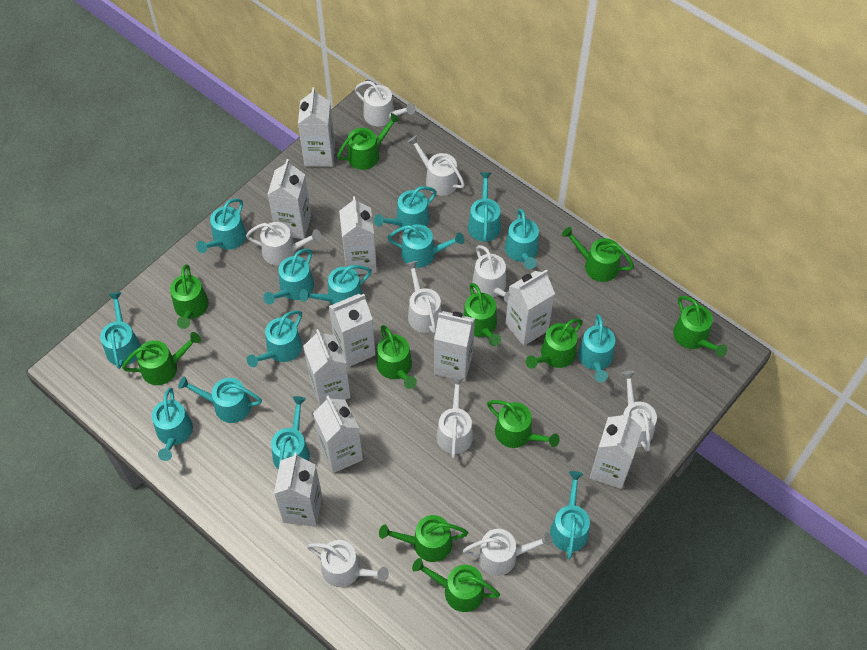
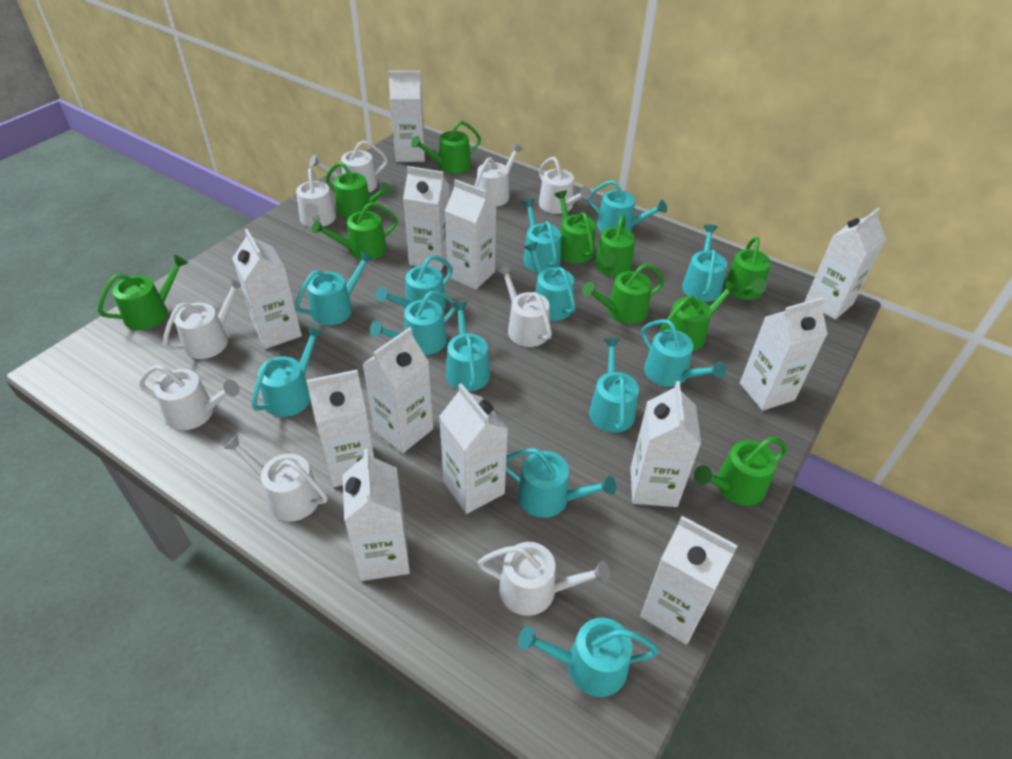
green watering can: [122,332,201,385] [170,264,209,329] [337,113,400,170] [377,325,417,389] [379,515,468,562] [412,558,500,612] [463,283,501,346] [487,400,560,448] [526,319,583,369] [562,227,634,282] [673,296,727,357] = 11 -> [98,255,188,330] [312,202,398,260] [326,162,392,218] [411,121,481,173] [554,190,596,263] [582,263,664,324] [594,215,635,276] [660,280,739,351] [694,437,787,506] [724,237,771,300] = 10
turquoise watering can: [100,292,141,369] [152,388,193,461] [178,376,262,423] [196,199,246,253] [247,310,302,367] [263,249,314,305] [271,396,310,470] [300,265,372,305] [374,186,437,231] [387,224,464,268] [468,172,501,242] [505,209,539,269] [550,471,590,559] [578,314,615,382] = 14 -> [252,326,324,417] [295,251,374,325] [370,291,456,355] [376,255,453,311] [446,302,490,391] [506,448,616,518] [518,618,659,697] [522,199,561,272] [524,242,576,321] [588,180,667,232] [589,338,639,433] [641,319,726,387] [682,225,727,302] = 13
white carton: [267,159,311,239] [274,453,322,527] [298,87,335,167] [303,329,351,406] [313,396,363,473] [329,294,376,368] [339,196,377,275] [434,311,475,382] [505,269,555,346] [590,412,642,489] = 10 -> [232,229,302,349] [306,370,374,487] [343,449,410,581] [363,327,433,453] [388,71,425,162] [403,166,449,271] [439,383,508,514] [445,179,497,290] [630,381,701,507] [640,516,738,645] [740,297,828,411] [804,208,886,320] = 12

